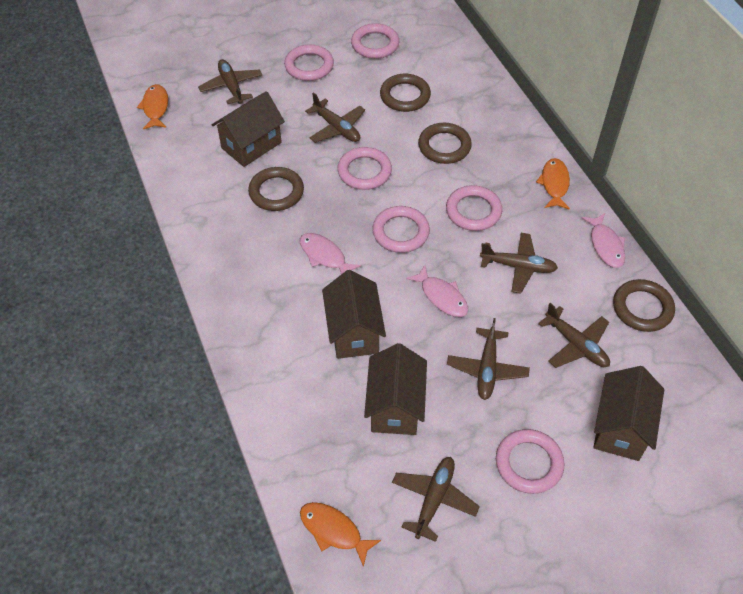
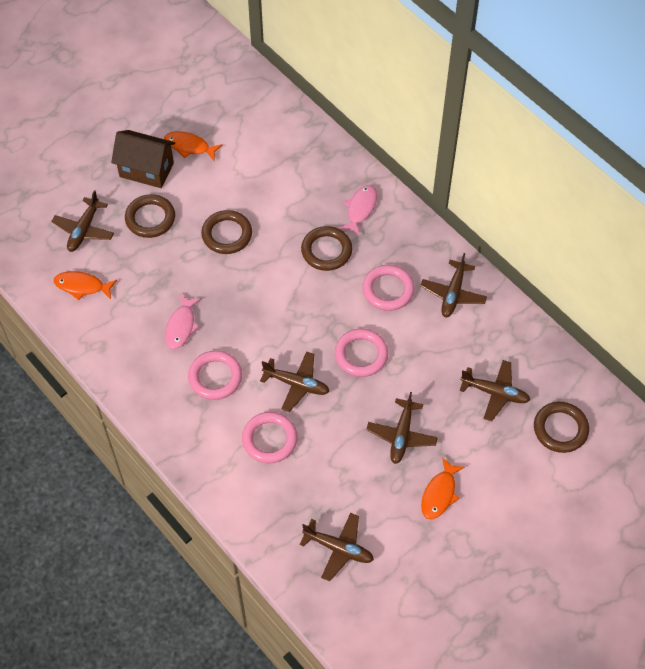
brown house: [212,91,285,167] [322,270,386,359] [364,343,427,435] [593,366,664,461] = 4 -> [111,130,175,188] = 1
pink fish: [300,233,361,274] [406,265,468,317] [581,213,625,268] = 3 -> [165,294,201,349] [339,185,377,235] = 2
pink ring: [284,44,334,81] [337,147,392,190] [351,23,399,59] [372,206,430,253] [446,185,502,231] [496,429,564,494] = 6 -> [188,351,242,400] [242,412,298,463] [335,329,388,377] [362,265,415,311] = 4

